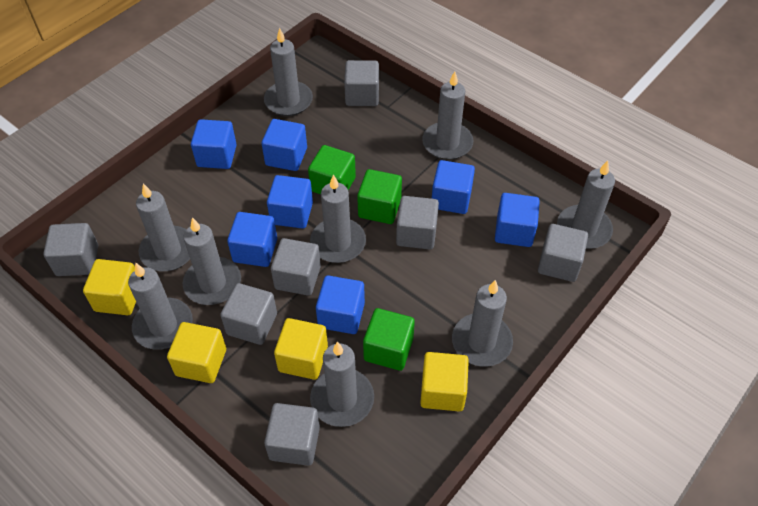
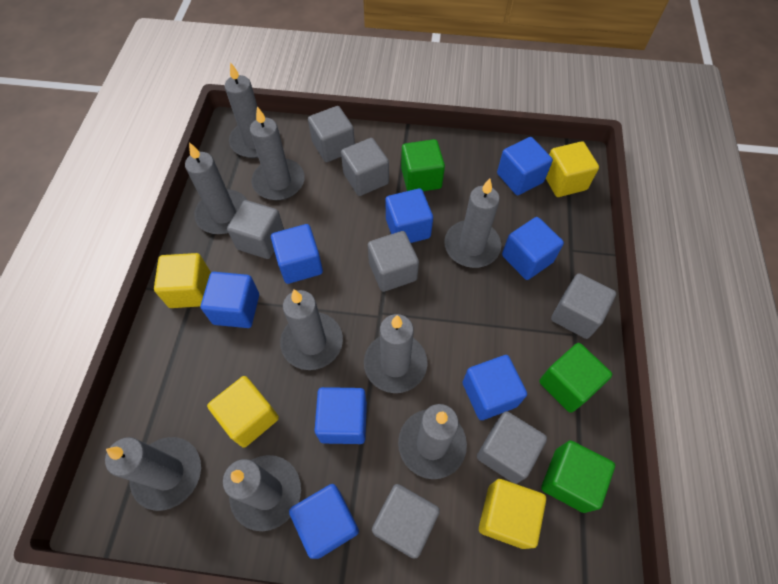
blue cube: [191,119,237,169] [227,212,277,267] [261,119,307,171] [267,175,313,229] [316,275,365,334] [432,160,475,214] [495,193,540,247] = 7 -> [201,272,259,328] [271,224,323,284] [289,484,359,559] [314,387,367,444] [386,188,433,243] [463,355,527,420] [497,137,553,195] [502,217,564,280] = 8

